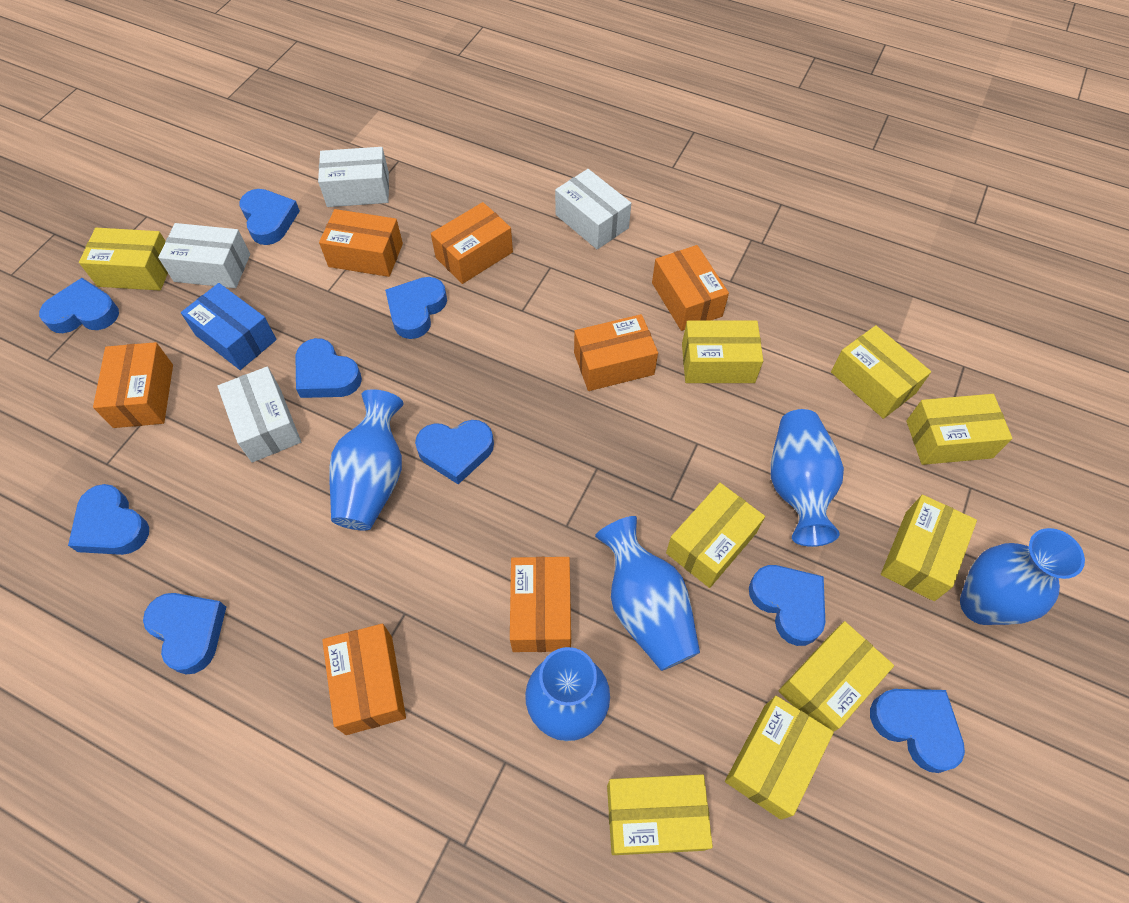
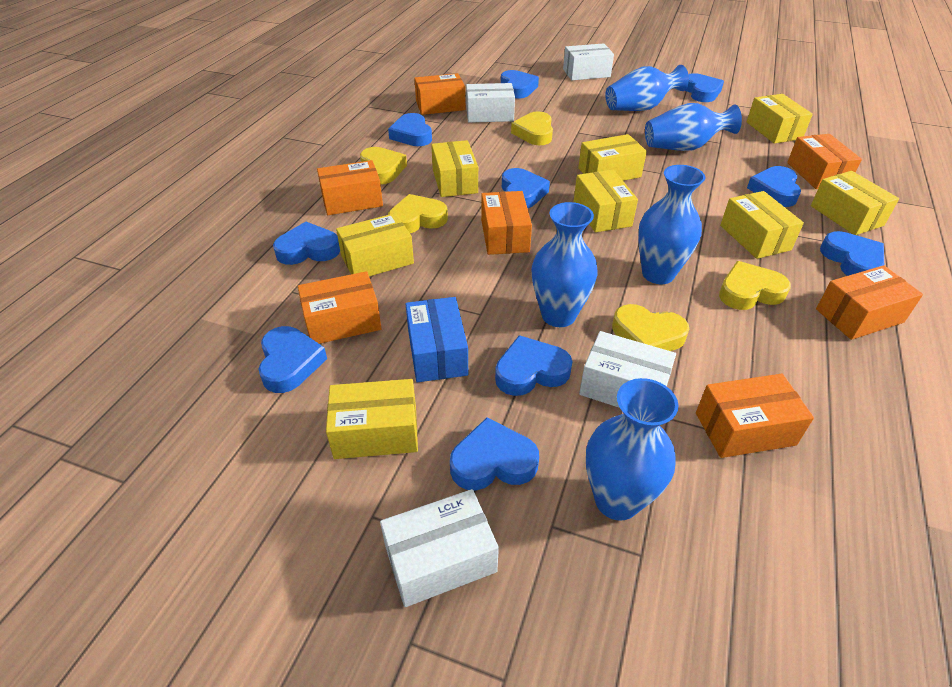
blue heart: [39,278,119,333] [68,484,149,555] [143,593,226,674] [240,189,300,245] [295,338,362,398] [385,277,447,339] [415,420,494,484] [749,565,825,646] [870,689,965,773] = 9 -> [259,326,327,393] [273,222,340,265] [388,113,432,146] [450,418,539,490] [495,335,573,396] [501,70,539,98] [502,168,550,208] [685,73,724,102] [747,166,801,207] [820,231,884,276] = 10
yellow box: [79,228,168,291] [607,774,713,855] [666,483,765,588] [682,321,763,383] [725,696,834,820] [778,621,894,731] [831,325,931,419] [881,495,977,601] [906,394,1013,465] = 9 -> [326,379,418,459] [336,213,414,276] [431,140,478,197] [574,170,638,233] [578,134,647,181] [720,191,804,259] [747,94,813,144] [811,171,899,235] = 8
yellow heart: none = 0 -> [360,147,407,185] [388,194,448,233] [511,111,553,145] [612,304,689,351] [719,261,791,310] = 5

